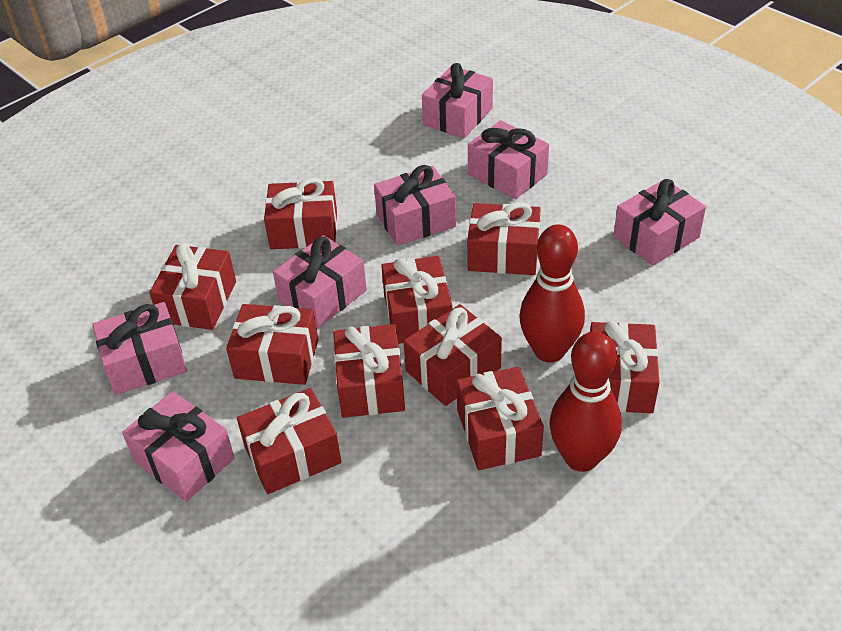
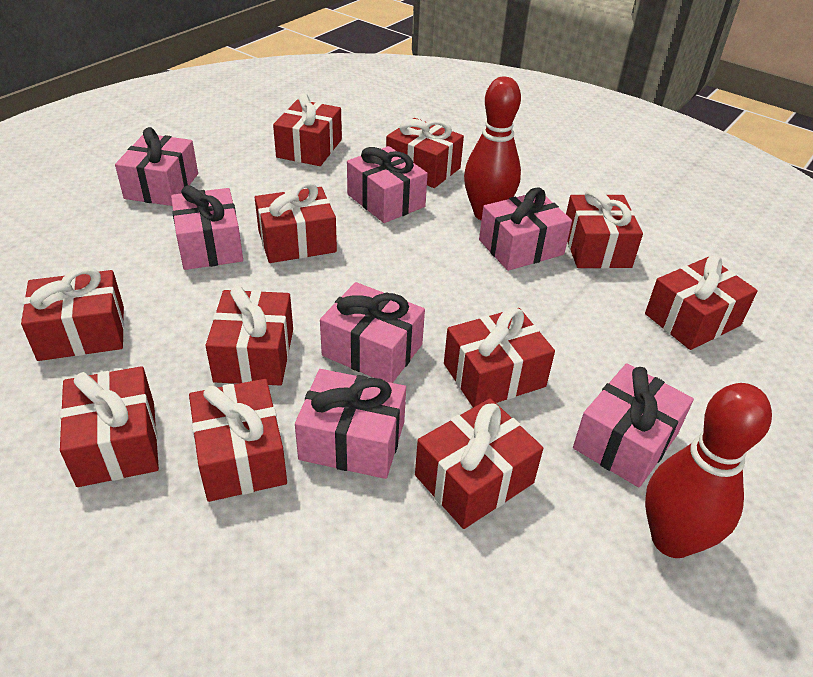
red gift: [149,243,236,330] [226,304,318,385] [237,388,341,494] [264,178,337,249] [333,324,405,418] [381,256,452,344] [403,304,502,406] [457,366,544,470] [467,202,541,275] [590,321,660,413] = 10 -> [21,267,124,361] [60,366,159,487] [189,379,287,502] [205,286,293,386] [255,182,337,263] [273,93,342,166] [386,118,464,188] [415,398,543,529] [444,307,555,407] [566,188,643,269] [645,255,758,350] = 11

